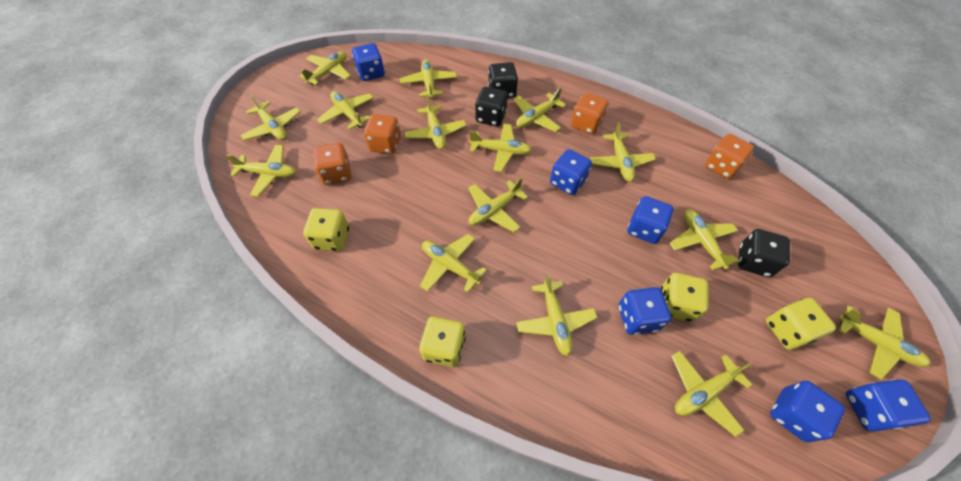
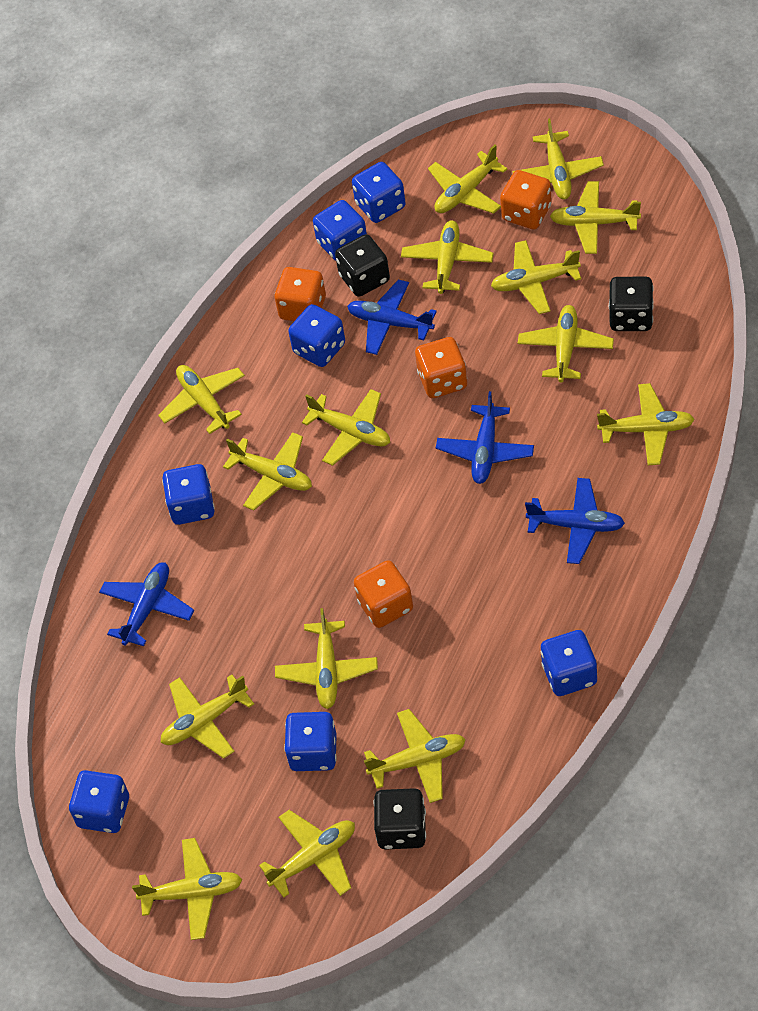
blue dice: [352,43,385,81] [550,149,592,195] [618,287,671,335] [627,196,674,244] [770,381,845,442] [846,379,931,432] = 6 -> [69,770,129,833] [162,464,215,525] [284,712,337,771] [288,304,345,367] [313,200,367,261] [352,162,406,223] [541,630,597,696] = 7
blue plane: none = 0 -> [99,562,194,646] [347,280,437,355] [436,391,534,484] [525,478,625,564] = 4
yellow dice: [303,208,349,251] [419,316,466,367] [661,273,708,322] [766,298,836,350] = 4 -> none = 0

